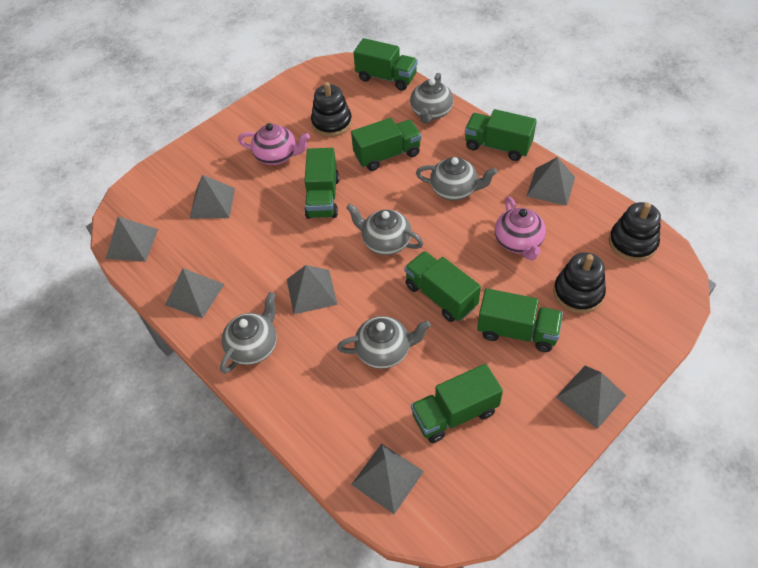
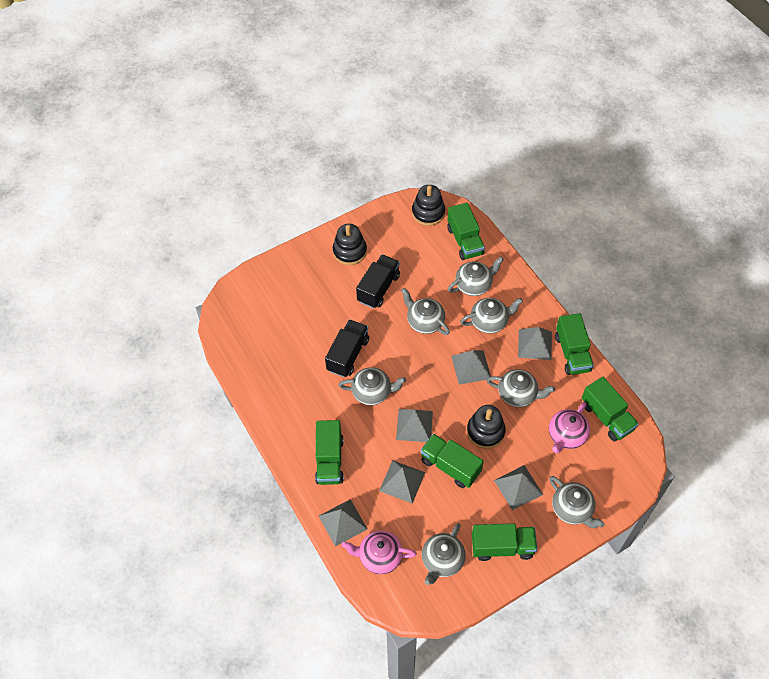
black truck: none = 0 -> [325,319,369,377] [356,254,400,308] = 2
green truck: [304,148,339,219] [351,118,421,171] [353,38,418,91] [404,251,481,322] [411,364,503,443] [465,109,537,161] [477,288,563,352] = 7 -> [315,420,344,485] [420,434,484,488] [447,203,485,260] [472,523,537,561] [555,313,594,375] [582,377,639,441] = 6
grey pyramid: [106,216,158,262] [165,268,225,318] [190,175,235,219] [287,265,338,314] [351,444,424,514] [527,157,575,206] [556,366,626,429] = 7 -> [319,499,367,547] [379,460,425,504] [396,409,433,442] [451,350,491,385] [494,465,543,510] [518,327,552,360] = 6
grey teapot: [220,292,277,374] [337,316,431,369] [346,204,423,255] [410,73,453,124] [416,157,497,200] = 5 -> [339,367,406,405] [401,288,450,335] [422,523,466,585] [448,256,504,296] [460,298,523,334] [487,369,555,407] [549,476,605,528] = 7

